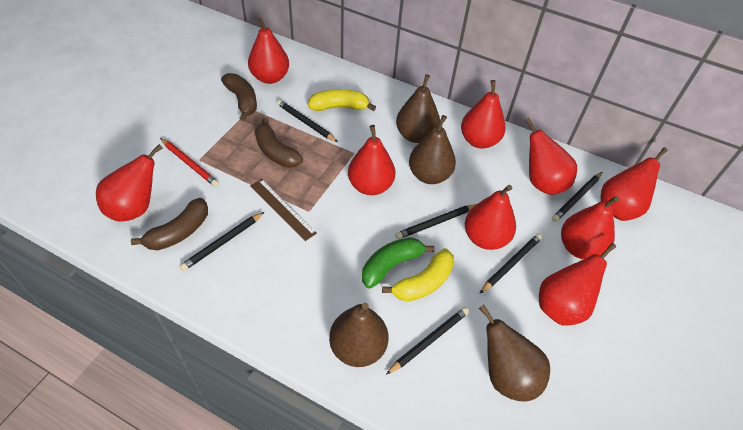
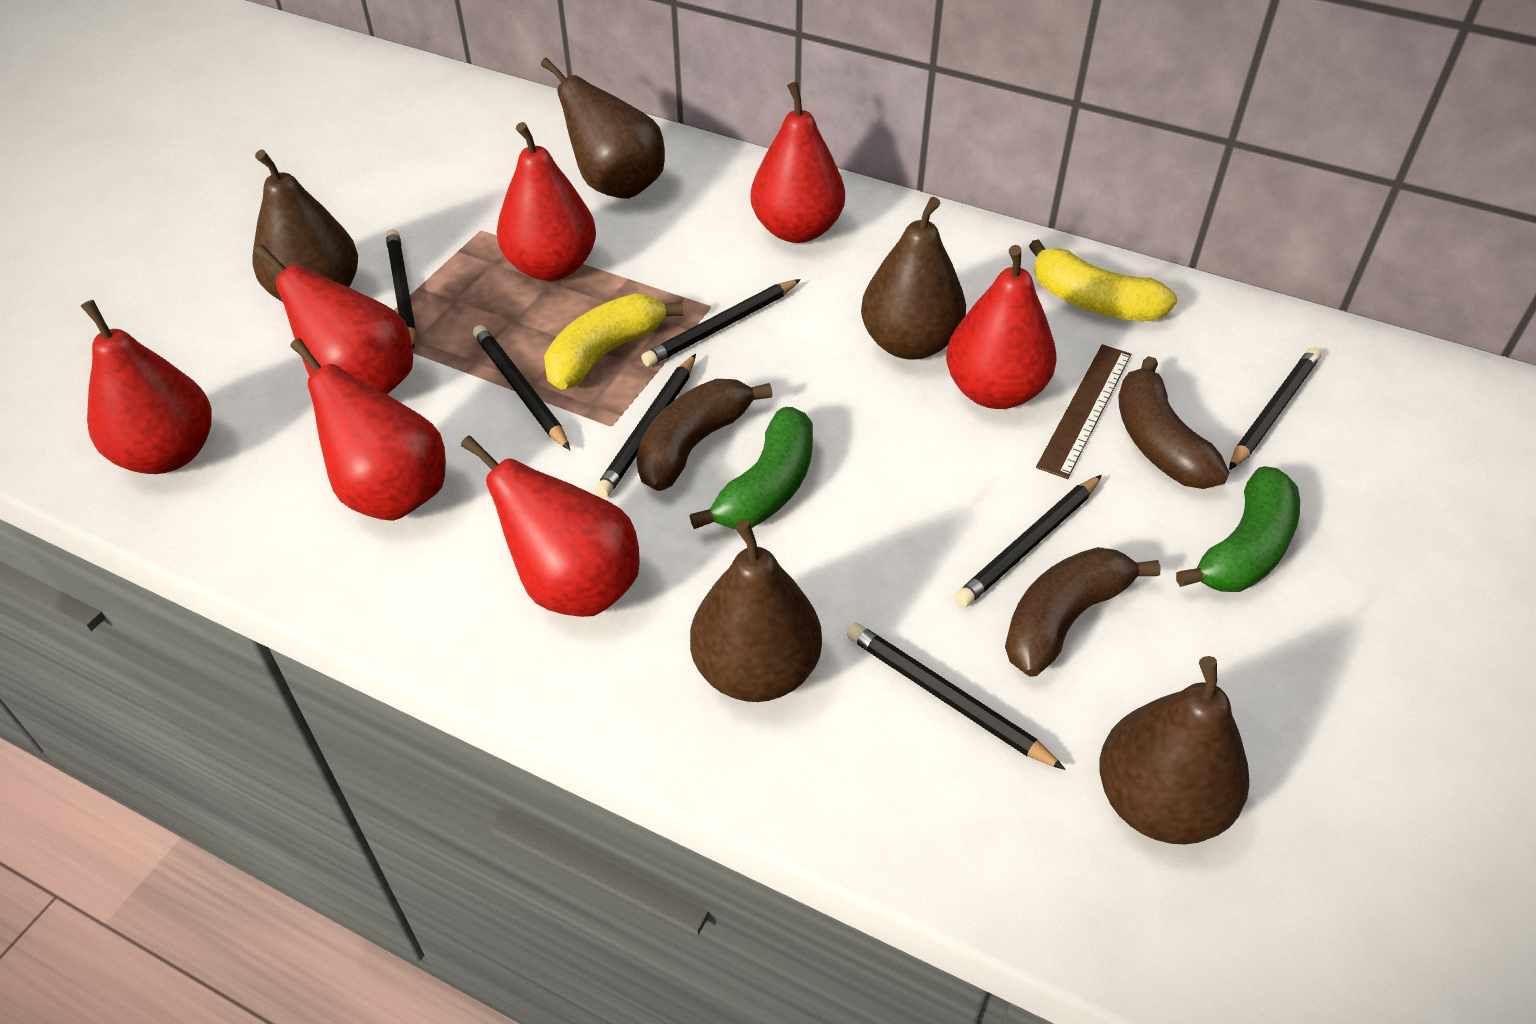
black pencil: [180,212,264,271] [277,100,338,142] [386,307,469,375] [395,204,477,239] [479,233,542,294] [552,172,602,222] = 6 -> [386,229,417,349] [473,325,570,450] [595,354,696,498] [641,279,801,367] [847,623,1066,770] [955,475,1102,607] [1229,347,1321,470] = 7
brown pear: [329,303,388,367] [396,74,440,143] [409,115,456,184] [479,305,550,401] = 4 -> [253,150,358,302] [541,57,665,199] [690,520,822,702] [861,197,966,360] [1099,656,1249,845] = 5
green banana: [362,237,434,288] = 1 -> [690,407,813,529] [1176,466,1300,592] = 2
red pear: [96,144,163,222] [248,17,289,84] [348,125,395,195] [461,80,506,149] [465,185,516,250] [525,118,577,195] [539,243,616,326] [561,196,619,260] [600,147,668,221] = 9 -> [81,300,212,474] [254,245,413,394] [290,338,446,521] [461,435,640,617] [497,122,596,281] [750,81,845,243] [946,245,1057,409] = 7
red pencil: [160,138,219,187] = 1 -> none = 0

